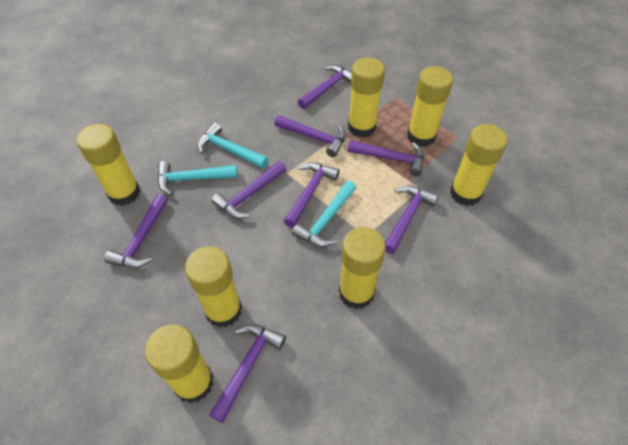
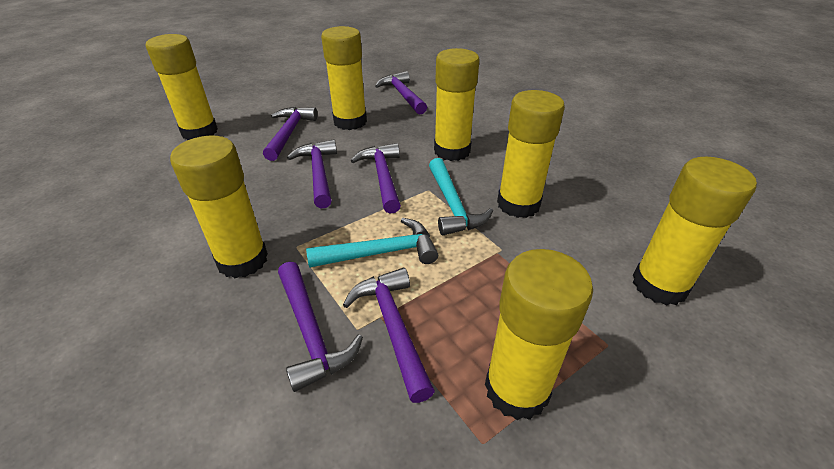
purple hammer: [104,194,168,268] [209,324,286,423] [211,161,286,219] [274,115,346,157] [284,162,340,228] [298,65,352,109] [348,140,424,176] [385,186,439,254] = 8 -> [263,107,318,161] [278,261,363,392] [287,139,337,209] [343,268,435,403] [351,143,401,214] [375,71,427,114] = 6
turquoise hammer: [158,161,237,195] [197,122,268,168] [292,181,356,247] = 3 -> [306,218,438,268] [429,158,493,235] = 2

